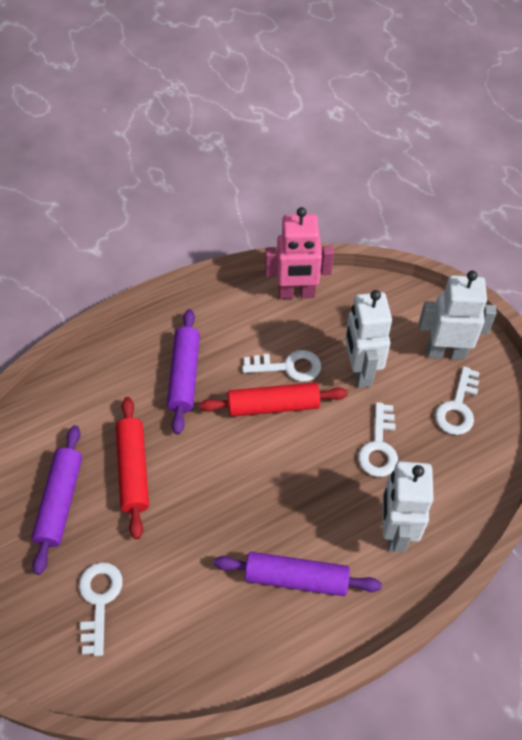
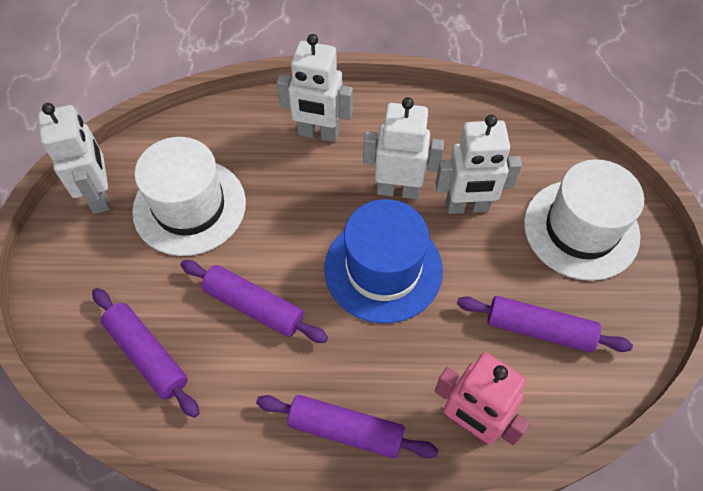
blue hat: none = 0 -> [324,199,443,323] = 1
purple rolling pin: [31,425,82,575] [167,309,200,434] [214,552,382,596] = 3 -> [92,288,200,418] [181,260,328,343] [256,395,438,459] [457,296,633,353] = 4
red rolling pin: [116,397,149,539] [199,383,348,417] = 2 -> none = 0
white hat: none = 0 -> [132,137,246,256] [524,159,644,281] = 2
white key: [79,562,123,656] [242,350,321,382] [358,402,398,477] [435,366,480,435] = 4 -> none = 0
white robot: [345,290,392,388] [383,461,434,552] [419,271,497,360] = 3 -> [38,103,110,214] [277,34,353,142] [363,97,444,199] [435,115,522,214] = 4

